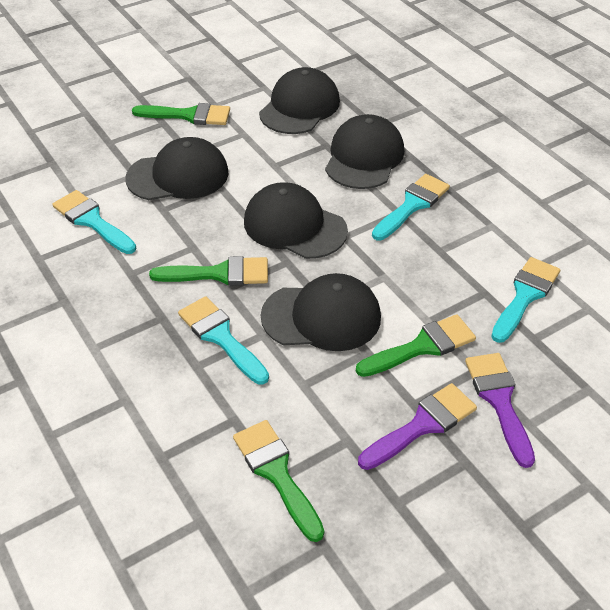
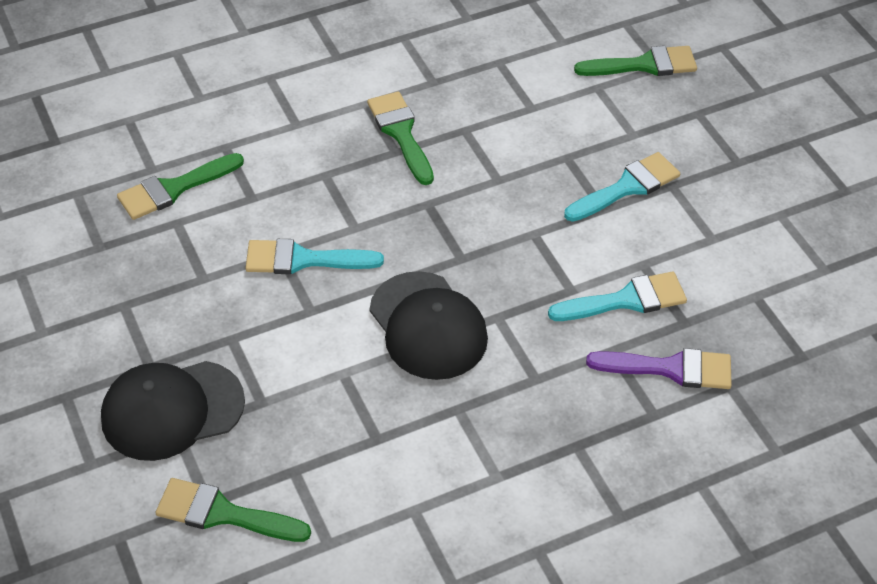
black cap: [125,137,229,200] [244,182,348,259] [259,67,340,134] [261,273,381,351] [325,114,404,189] = 5 -> [101,361,245,461] [370,271,488,380] = 2
purple brush: [358,383,477,470] [465,353,535,468] = 2 -> [586,348,732,389] = 1
turquoise brush: [52,190,136,254] [178,296,269,385] [372,174,450,240] [491,257,560,343] = 4 -> [246,239,384,274] [548,272,687,321] [564,152,680,222] = 3

